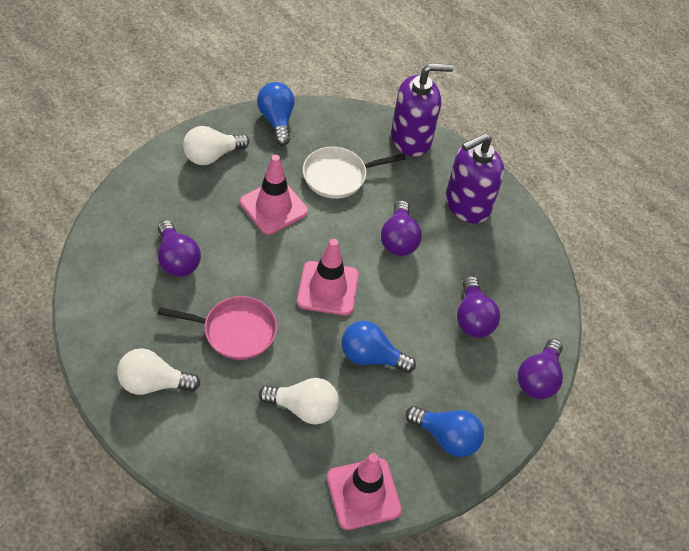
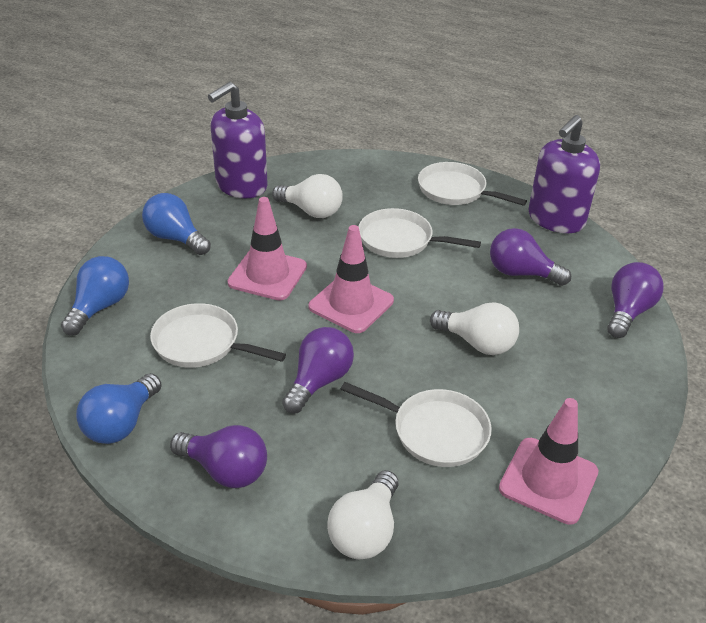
pink pan: [158,296,277,360] = 1 -> none = 0
white pan: [303,147,406,199] = 1 -> [150,303,286,368] [341,382,492,467] [359,208,481,258] [418,162,527,206] = 4

